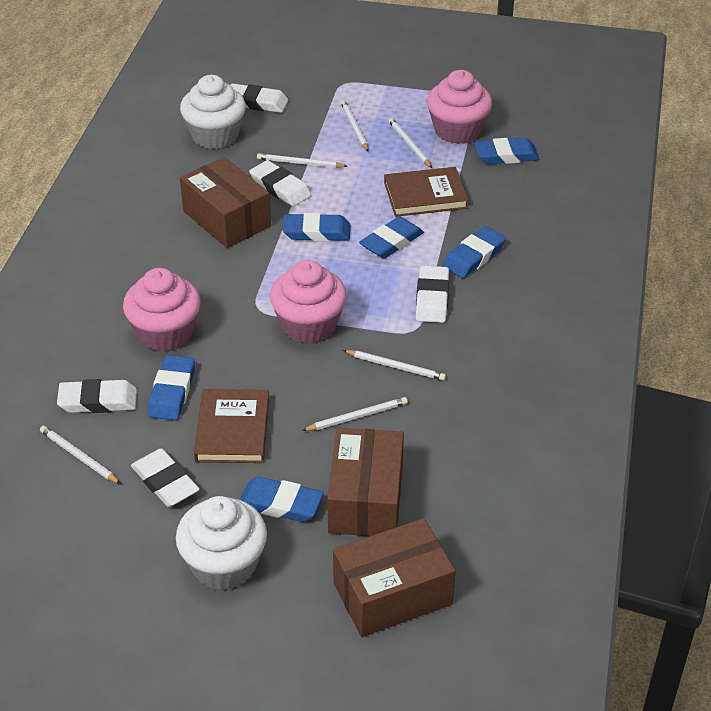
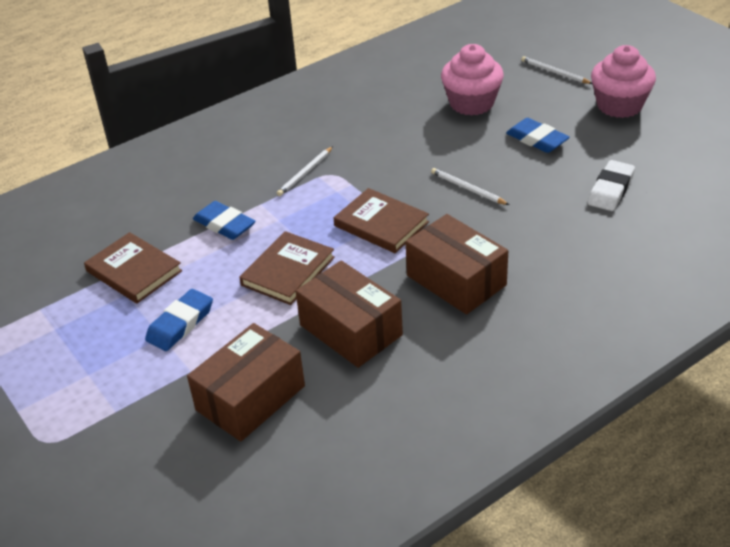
blue eraser: [147,355,195,420] [240,477,324,522] [282,213,350,241] [359,216,424,259] [442,226,506,278] [474,138,539,164] = 6 -> [145,289,213,351] [193,201,256,240] [506,118,570,153] = 3
brown book: [194,389,269,463] [384,167,468,217] = 2 -> [84,232,182,304] [239,231,335,305] [334,188,429,253] = 3
pink cupcake: [123,268,201,352] [270,260,347,344] [427,70,492,144] = 3 -> [441,44,504,116] [591,45,656,118] = 2
white cupcake: [176,496,267,591] [180,75,246,149] = 2 -> none = 0
white eraser: [57,379,137,413] [131,448,200,507] [231,83,288,113] [249,160,311,207] [416,266,449,323] = 5 -> [588,160,635,211] = 1
white pencil: [40,426,121,484] [257,153,347,168] [302,397,408,431] [341,100,369,152] [343,350,446,381] [388,118,432,168] = 6 -> [277,146,333,196] [431,168,509,205] [521,56,592,84] = 3

